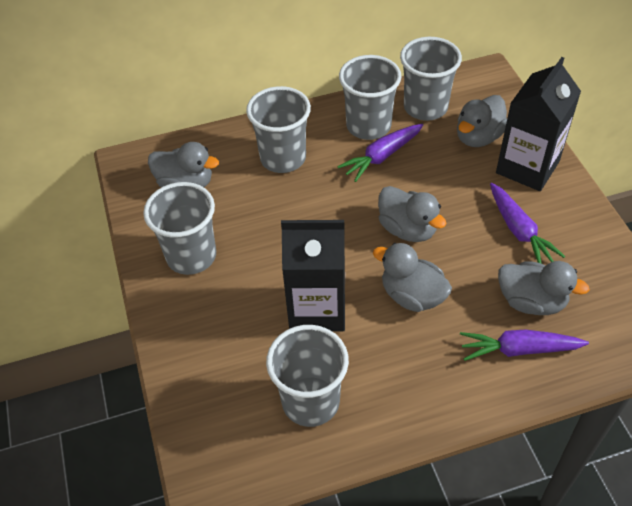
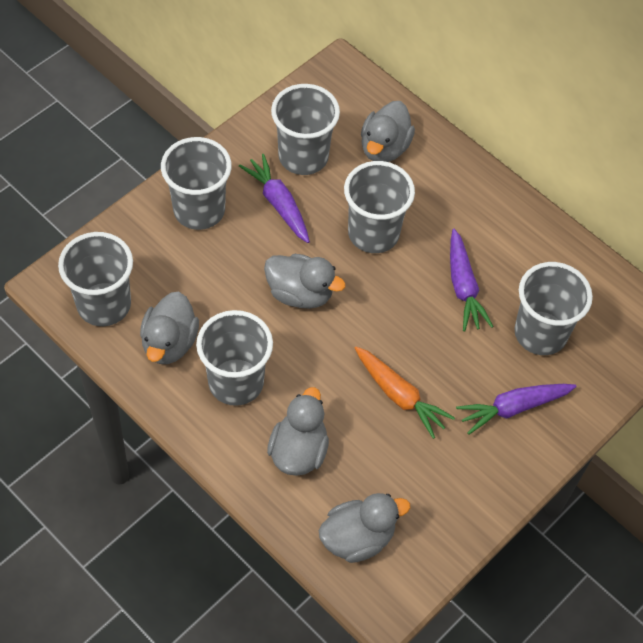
black carton: [281,220,345,331] [496,57,581,191] = 2 -> none = 0
grey cup: [143,182,216,275] [246,86,311,173] [266,325,349,427] [339,55,401,140] [400,37,462,121] = 5 -> [58,232,133,326] [161,137,232,230] [196,310,273,406] [271,84,340,175] [344,161,415,253] [514,262,593,355] = 6
orange carrot: none = 0 -> [355,347,455,439] = 1

